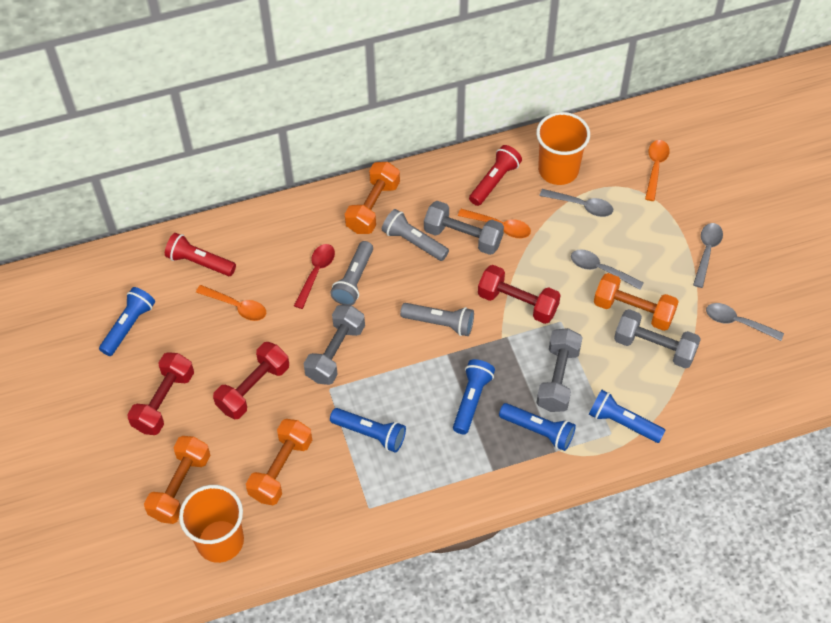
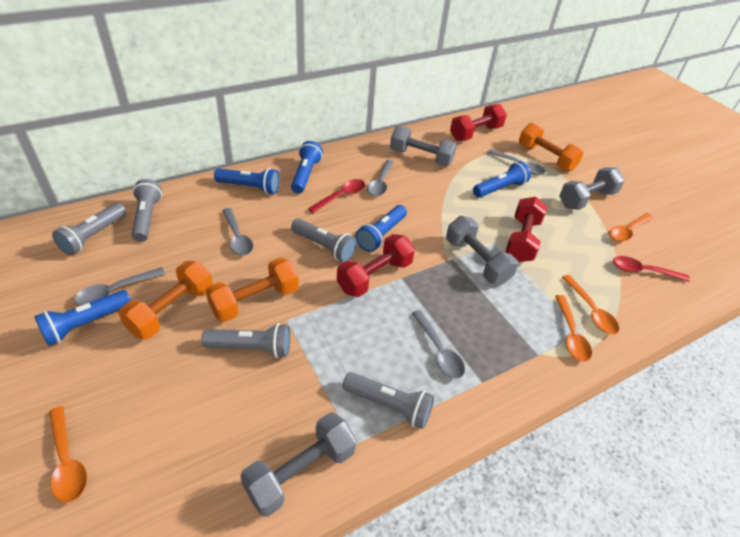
grey flashlight: [330,241,373,305] [382,209,449,261] [400,303,474,336] = 3 -> [52,203,126,255] [131,179,162,242] [201,323,290,358] [291,218,357,262] [342,372,434,429] = 5
grey spoon: [540,189,613,217] [571,249,644,290] [693,223,723,288] [706,303,784,341] = 4 -> [74,267,165,306] [222,208,253,256] [367,160,394,197] [412,310,465,379] [487,149,546,175] = 5
orange cup: [179,485,244,563] [536,112,590,185] = 2 -> none = 0
orange dumbbell: [144,436,210,524] [246,419,312,505] [345,162,400,234] [594,273,679,331] = 4 -> [118,261,213,339] [206,257,299,322] [519,123,584,171] = 3
orange spoon: [196,285,266,321] [458,209,531,238] [645,140,670,201] = 3 -> [49,406,87,503] [556,295,592,362] [562,275,619,334] [609,213,654,241] = 4
red flashlight: [165,233,236,276] [469,145,522,206] = 2 -> none = 0
red spoon: [294,244,335,309] = 1 -> [308,179,365,213] [613,256,690,282] = 2

